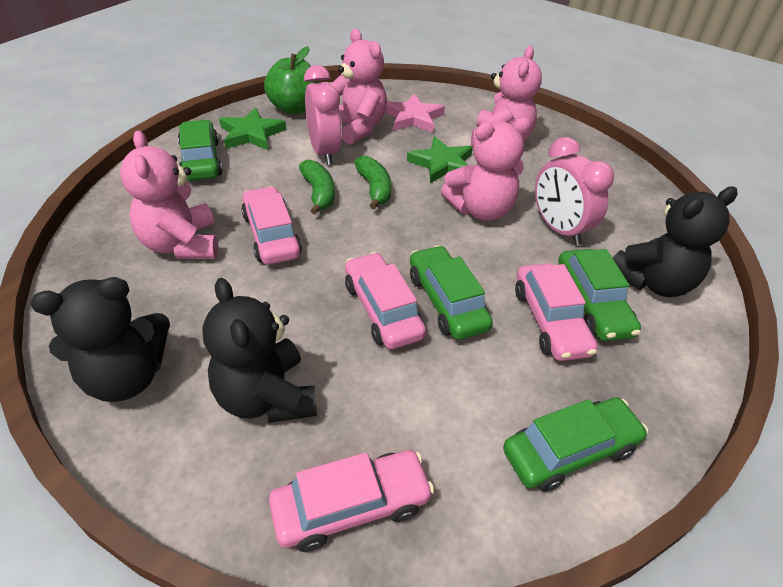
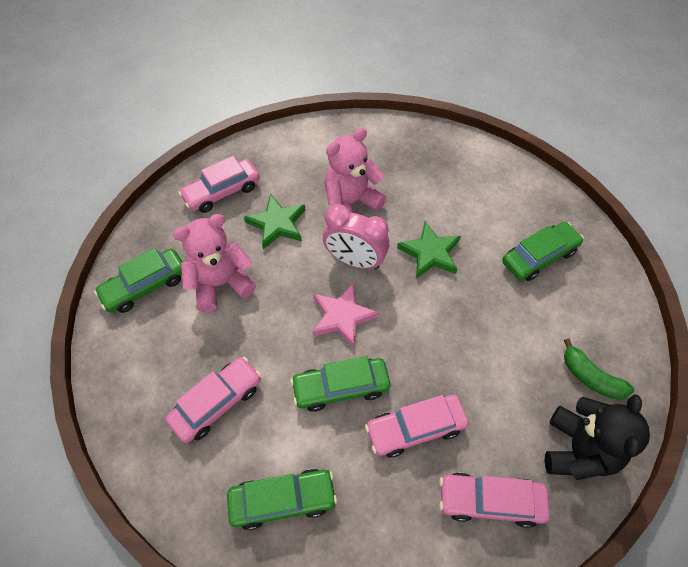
black teddy bear: [31,277,170,402] [202,278,317,423] [613,186,738,297] = 3 -> [545,394,650,480] = 1
green apple: [264,46,319,115] = 1 -> none = 0
green banana: [299,160,334,215] [354,156,391,209] = 2 -> [564,338,634,400] = 1
pink clock: [304,65,342,165] [535,137,614,245] = 2 -> [323,204,389,270] = 1
pink teddy bear: [120,131,218,259] [331,29,387,145] [441,117,532,221] [471,46,542,147] = 4 -> [173,214,256,312] [324,128,386,213] = 2

